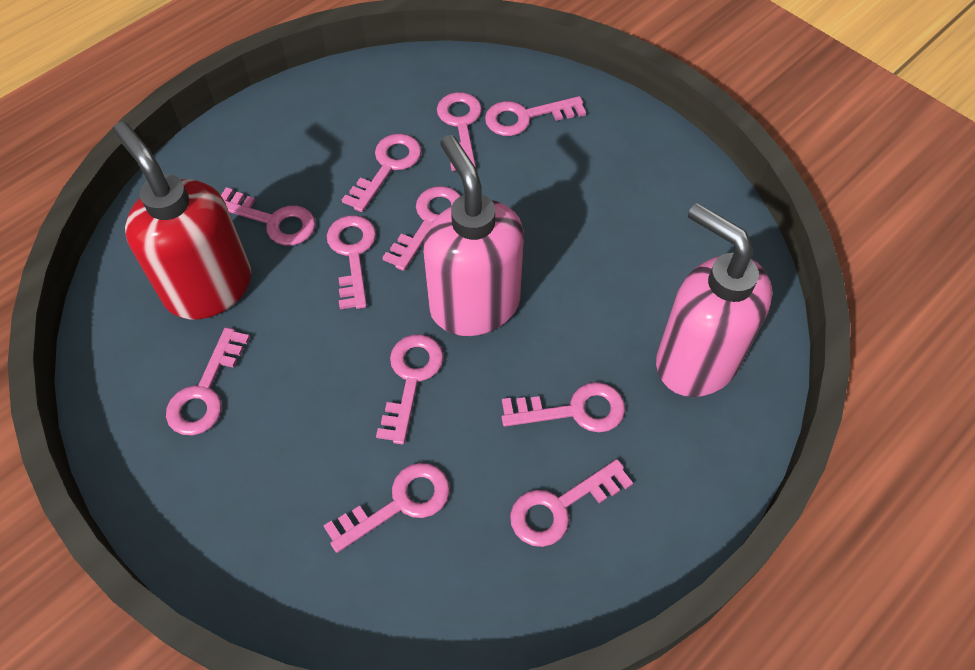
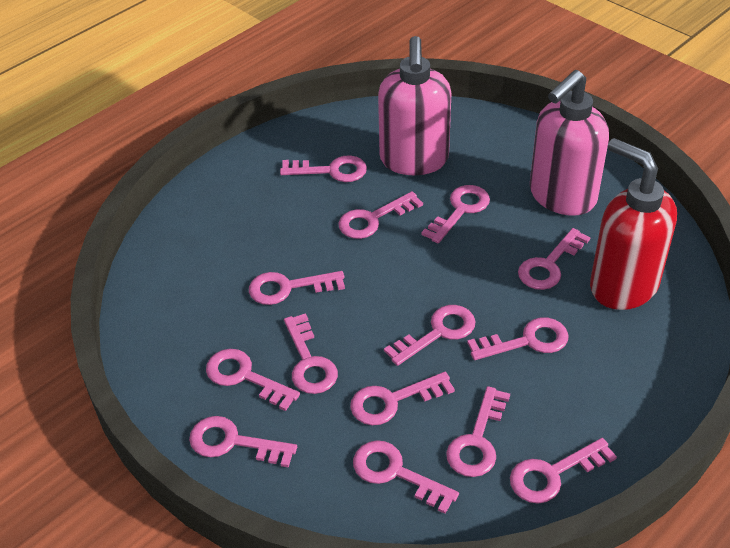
pink key: [166,327,250,435] [221,187,315,246] [324,463,450,553] [327,215,376,309] [342,134,422,212] [376,334,444,445] [382,186,460,271] [437,92,482,171] [485,96,586,136] [502,382,625,432] [510,459,633,547] = 11 -> [189,416,297,468] [206,349,300,411] [249,271,345,305] [280,156,367,182] [284,313,338,394] [338,191,423,239] [350,372,455,426] [353,440,459,514] [384,305,476,366] [421,185,490,244] [446,386,510,477] [467,317,569,360] [510,438,617,504] [518,228,591,290] = 14

